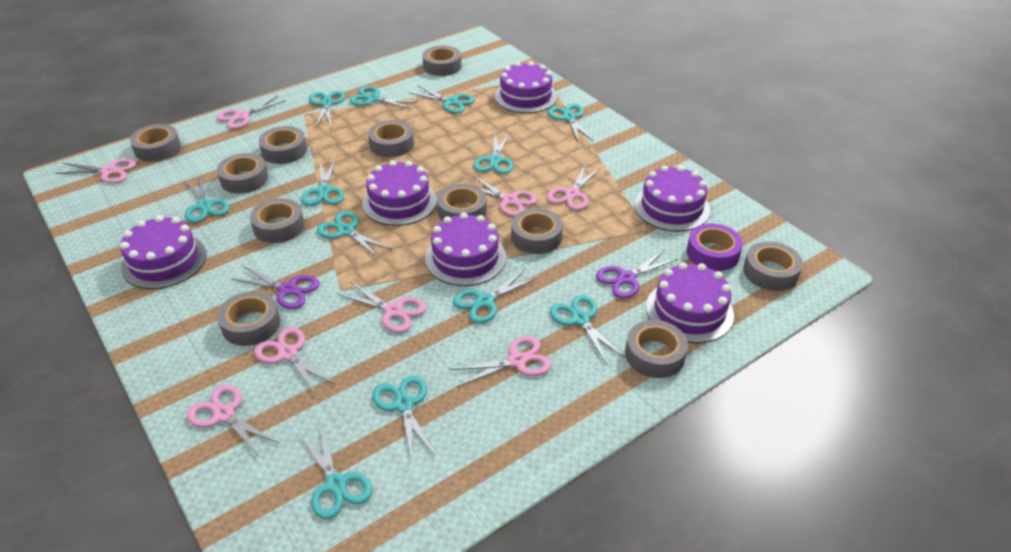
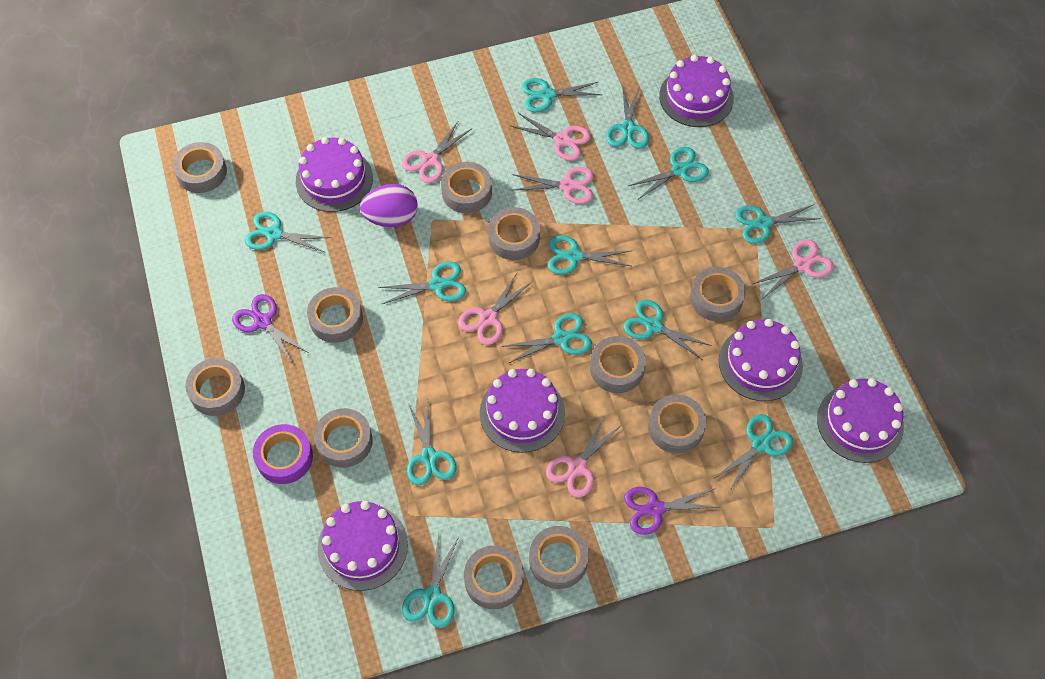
pink scissors: [55,158,136,183] [186,385,280,458] [217,96,286,129] [254,327,335,395] [338,282,426,333] [450,336,552,387] [474,176,538,217] [547,163,601,210] = 8 -> [402,120,471,183] [458,273,532,345] [511,112,591,161] [512,167,593,204] [546,415,621,497] [752,239,834,297] = 6
purple egg: none = 0 -> [360,184,418,227] = 1

